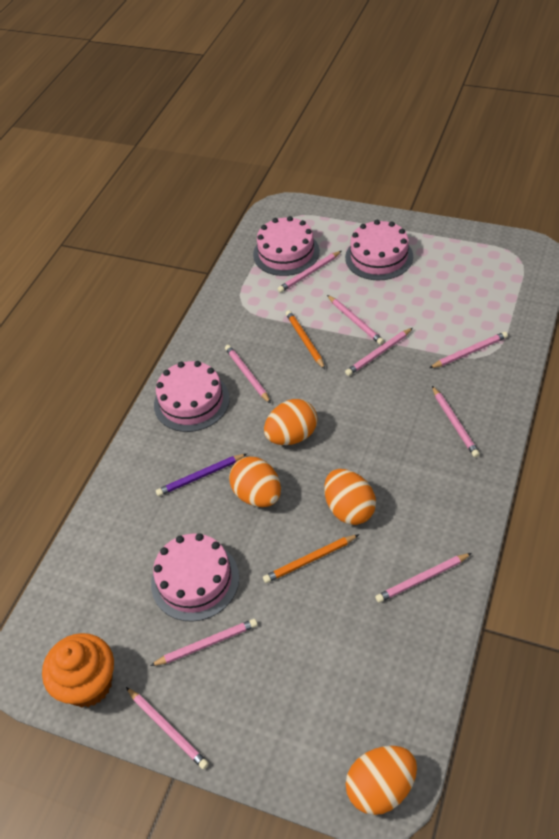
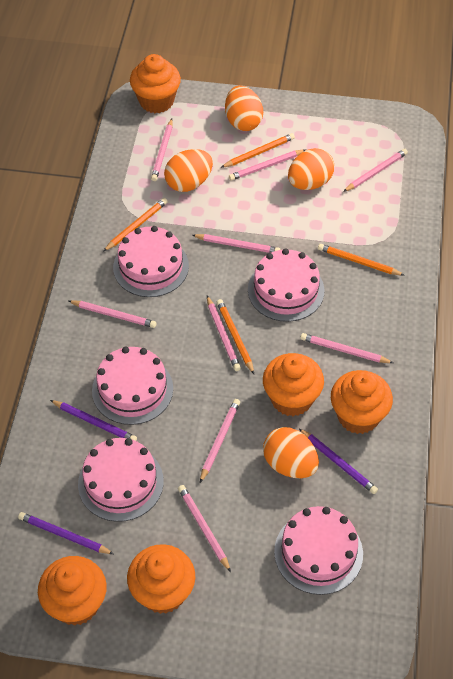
orange cupcake: [42,633,114,707] = 1 -> [38,556,107,626] [127,544,195,614] [130,54,181,113] [263,353,324,416] [331,370,393,434] = 5
orange pencil: [263,534,359,583] [286,310,325,369] = 2 -> [103,198,168,252] [216,299,254,374] [221,133,295,168] [318,244,405,276] = 4
pink cake: [151,533,239,622] [154,361,230,432] [253,216,320,276] [345,220,413,280] = 4 -> [78,438,164,522] [92,347,173,425] [113,226,189,297] [248,249,324,322] [274,506,363,595] = 5
purple pencil: [156,454,247,496] = 1 -> [18,512,114,554] [50,400,137,441] [299,429,378,494] = 3

